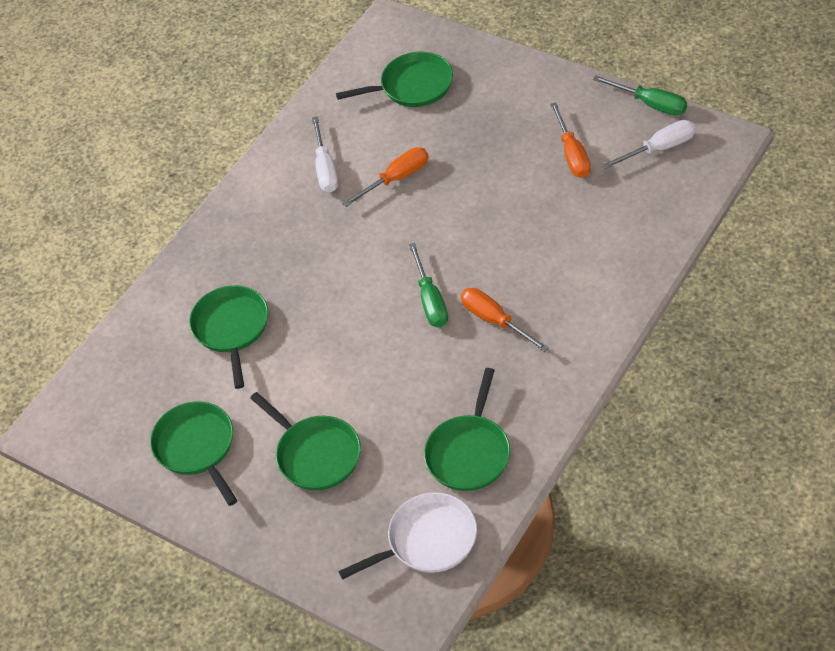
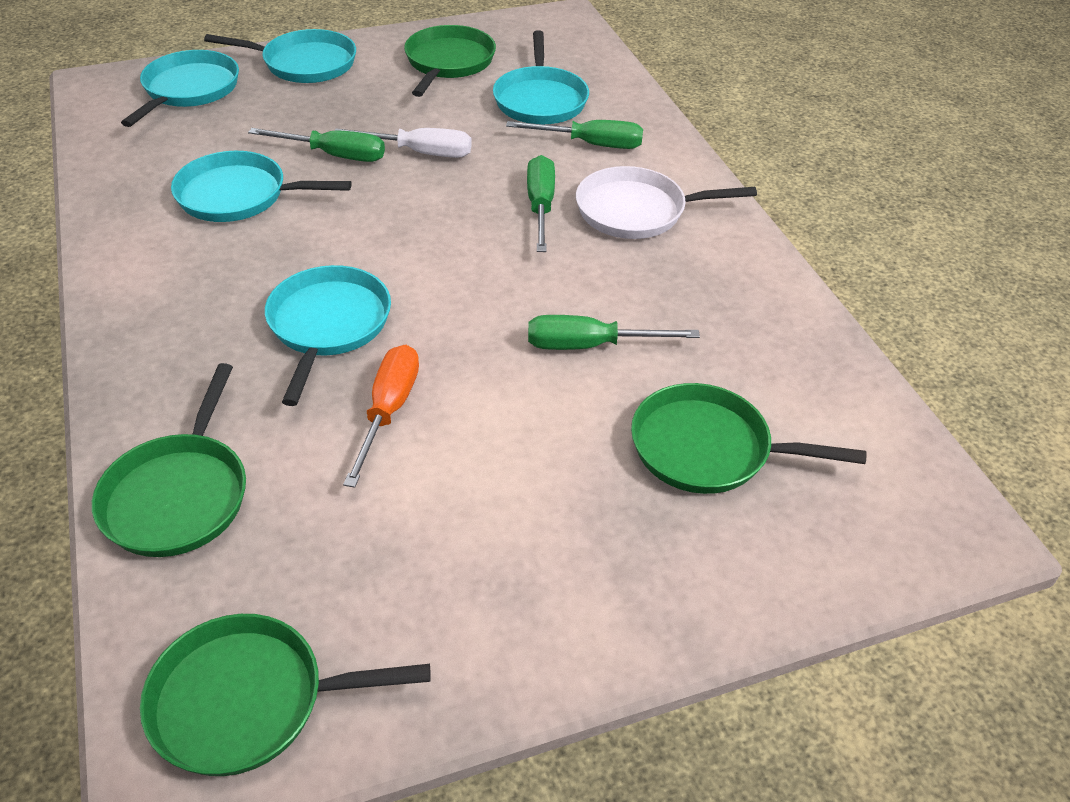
green pan: [150,401,238,506] [189,285,268,389] [250,392,361,490] [336,52,453,107] [424,368,510,491] = 5 -> [92,363,246,557] [140,614,431,776] [404,25,496,97] [631,383,866,494] = 4
green screwdriver: [409,243,448,328] [593,76,687,116] = 2 -> [248,128,385,162] [506,120,643,149] [527,155,555,252] [528,315,700,350] = 4
orange screwdriver: [342,147,429,207] [461,288,549,352] [550,102,591,178] = 3 -> [343,345,419,488] = 1
turquoise pan: none = 0 -> [121,50,239,127] [171,151,352,222] [204,29,356,83] [265,265,391,406] [493,30,589,124] = 5
white screwdriver: [312,116,338,193] [602,120,696,169] = 2 -> [334,128,472,158] = 1

